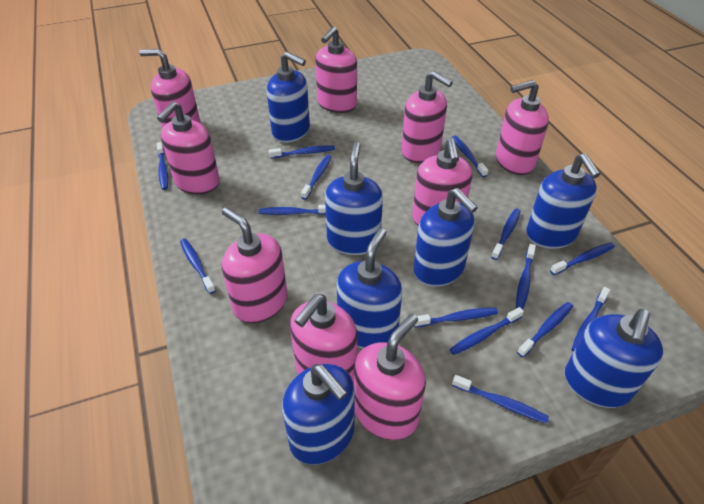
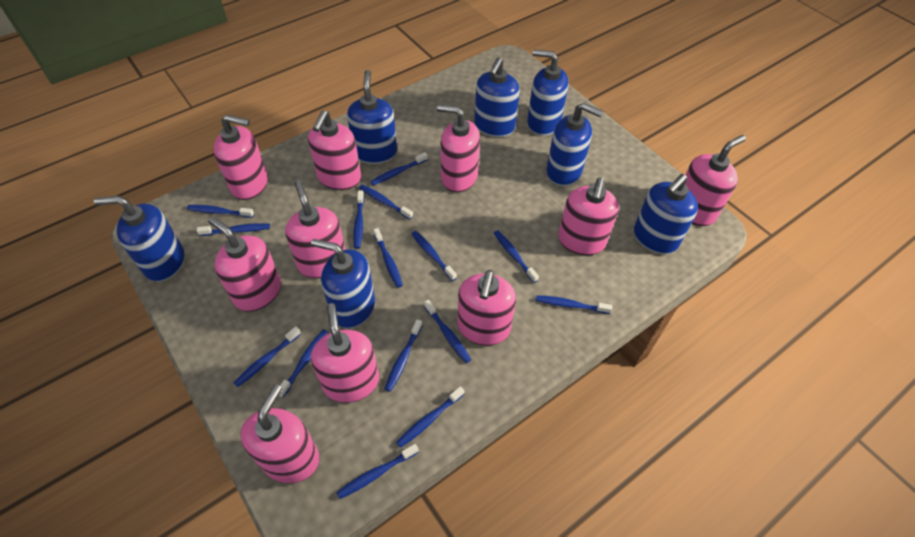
blue toothbrush: [157,142,168,190] [180,239,216,294] [259,205,326,215] [269,145,335,159] [301,155,332,200] [414,308,498,327] [450,307,524,355] [452,136,488,177] [452,375,549,424] [491,209,521,260] [516,244,536,310] [517,302,573,357] [550,242,615,275] [572,287,610,352] = 14 -> [187,205,254,218] [197,223,270,236] [234,326,301,387] [279,329,328,398] [336,444,419,499] [353,191,364,249] [359,185,413,219] [370,152,428,185] [373,228,403,288] [385,319,423,392] [396,386,464,448] [412,231,457,281] [424,300,471,363] [494,230,539,283] [536,295,612,314] = 15
pink soap dispenser: [139,49,201,129] [157,102,220,194] [222,207,287,323] [290,294,357,383] [315,27,357,113] [354,314,426,440] [401,71,453,163] [412,138,472,226] [496,80,549,175] = 9 -> [208,217,281,312] [213,114,268,200] [240,384,319,483] [285,181,346,278] [308,110,361,190] [311,303,379,403] [437,105,480,192] [457,270,516,346] [558,178,619,255] [685,135,746,226] = 10

